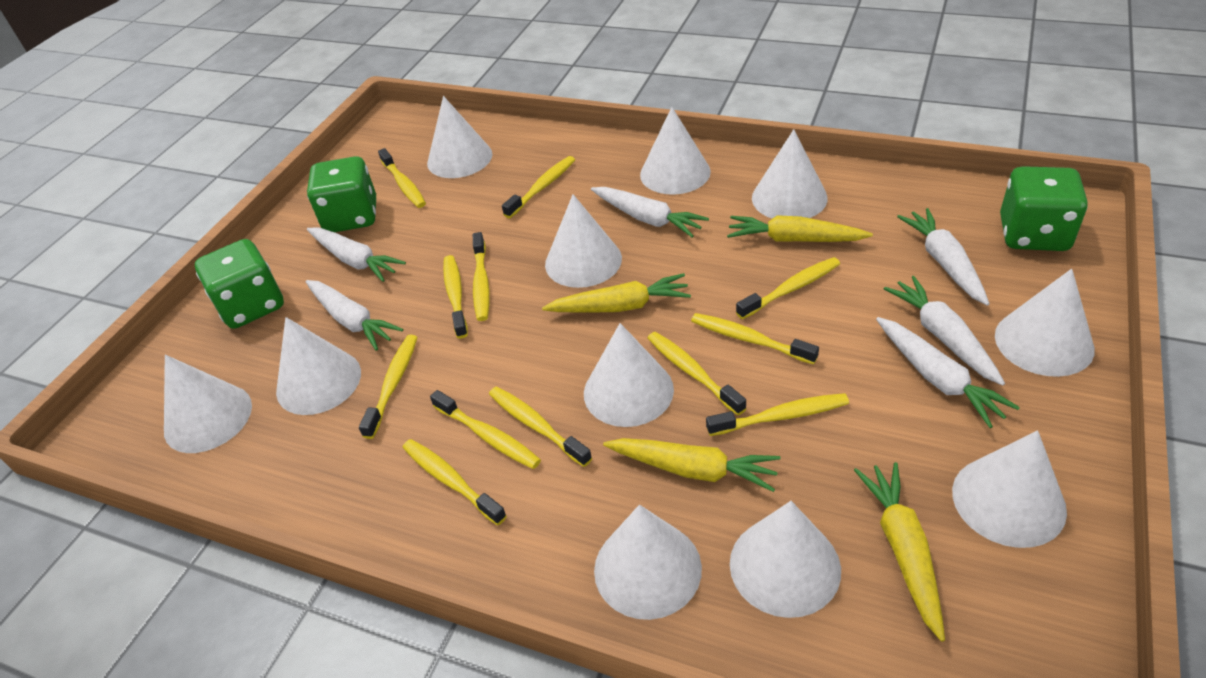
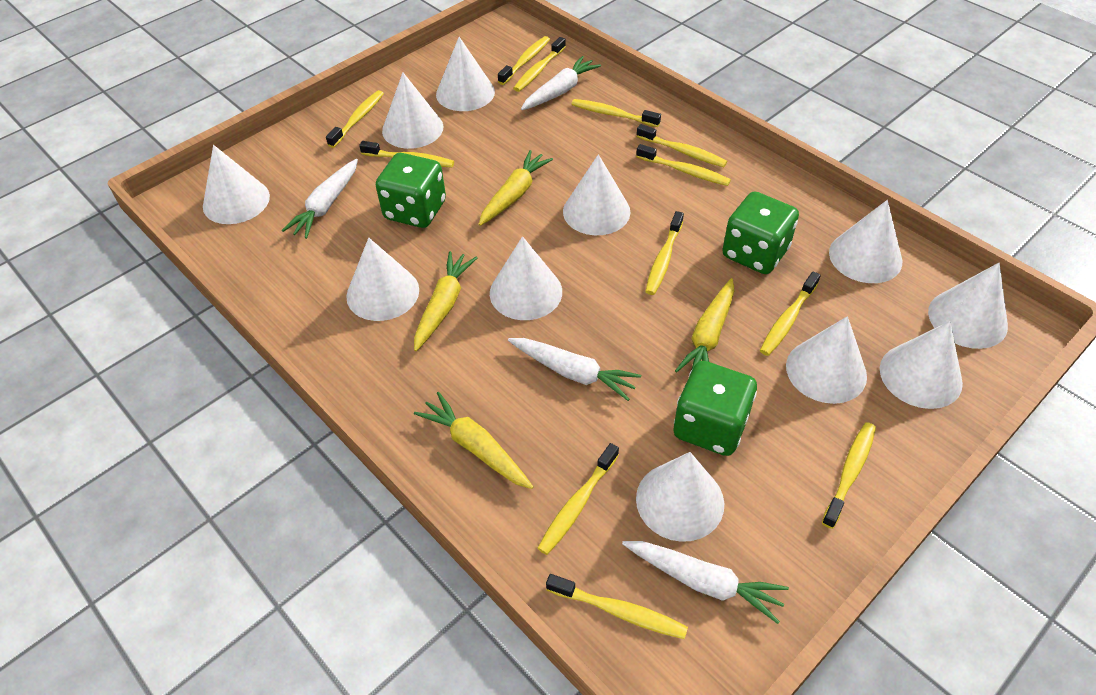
white carrot: [305,280,403,351] [307,227,406,282] [591,187,709,238] [876,317,1020,428] [884,276,1005,386] [897,208,990,306] = 6 -> [282,159,358,239] [508,338,641,401] [521,56,601,110] [622,541,789,624] = 4

